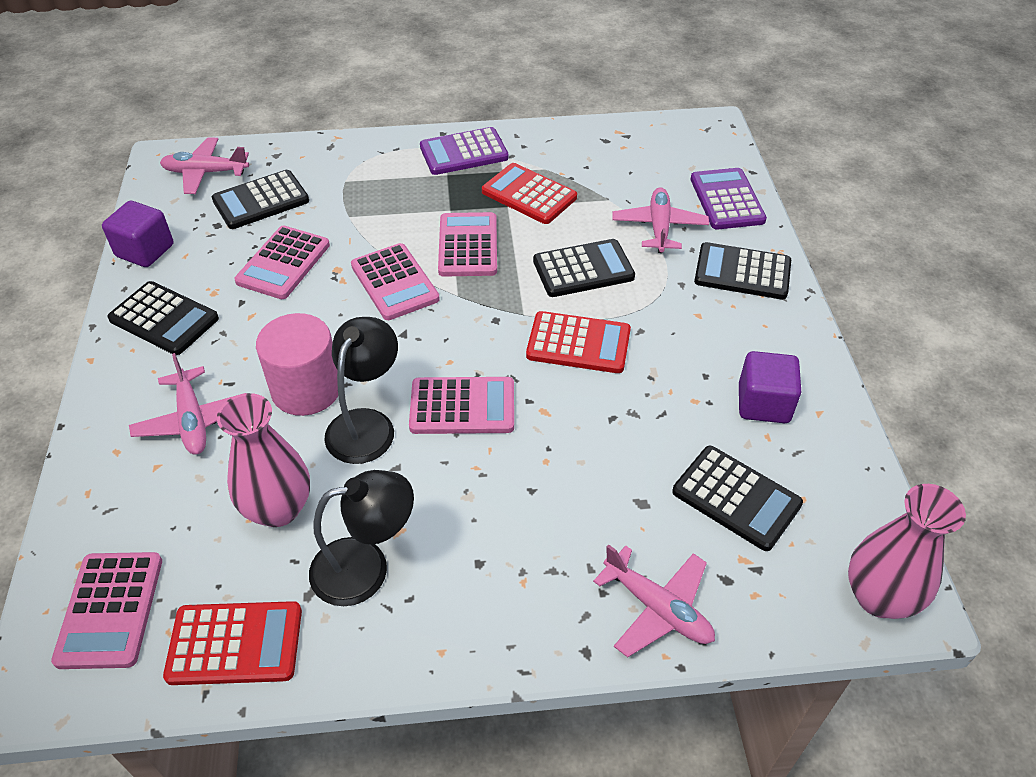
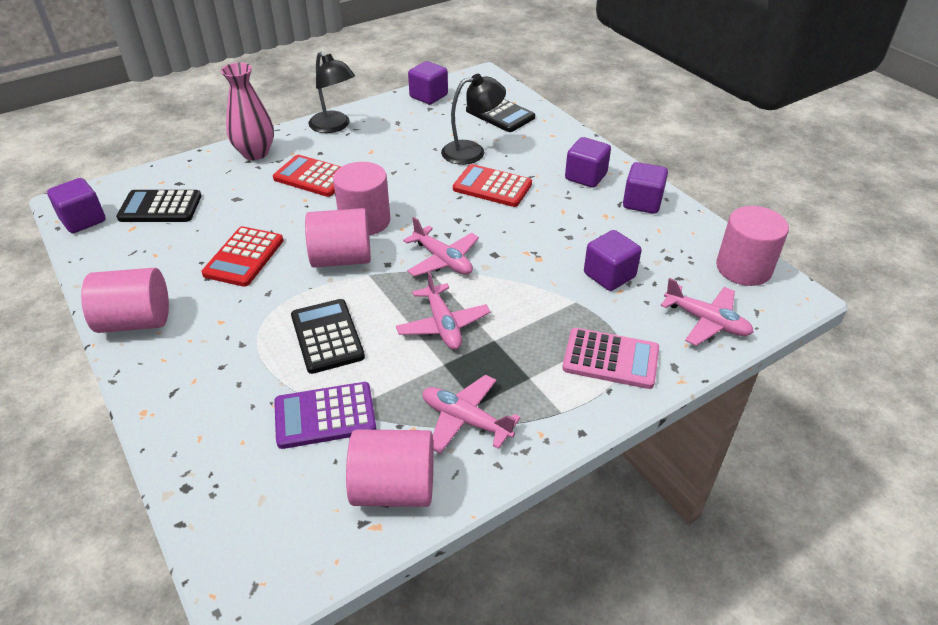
black calculator: [107,281,219,355] [212,170,309,229] [533,239,635,297] [672,446,803,551] [694,242,791,299] = 5 -> [116,190,201,222] [291,299,365,374] [466,99,535,132] = 3
pink calculator: [51,552,162,669] [234,226,330,299] [351,243,440,320] [409,377,514,434] [438,212,497,277] = 5 -> [562,328,659,389] = 1
pink cylinder: [256,313,338,416] = 1 -> [81,268,169,333] [305,208,371,268] [333,162,390,235] [346,429,433,507] [716,206,789,286] = 5
pink vase: [217,393,310,527] [848,484,966,619] = 2 -> [221,63,274,160] = 1
purple calculator: [420,127,509,175] [691,168,767,229] = 2 -> [274,382,376,449] = 1
purple cube: [102,201,173,267] [739,351,801,423] = 2 -> [47,178,106,233] [408,61,448,104] [565,137,611,188] [584,230,642,291] [623,162,668,214] = 5

